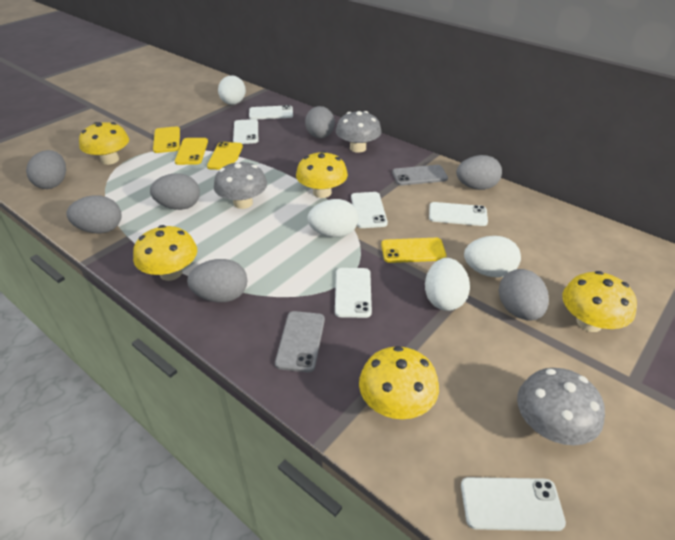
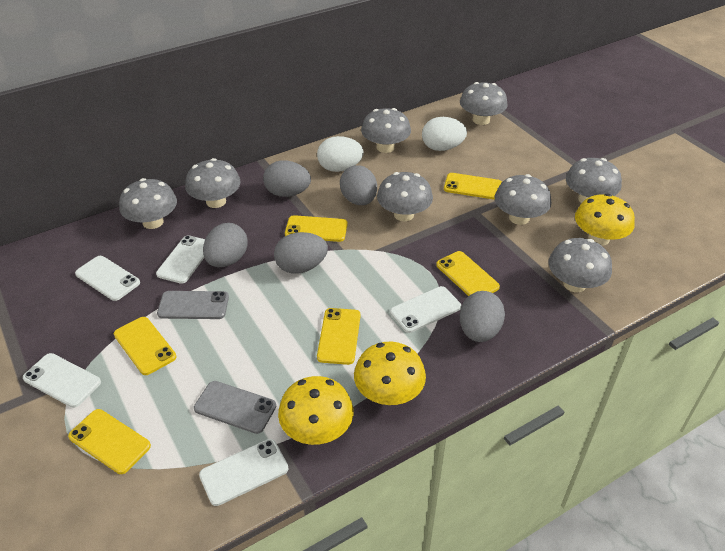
grey egg: [26,150,66,189] [66,195,121,233] [150,173,200,210] [187,259,247,302] [305,106,335,138] [456,155,502,190] [499,269,549,320] = 7 -> [203,223,248,267] [263,160,311,197] [274,232,328,274] [340,165,377,205] [460,291,505,342] = 5
grey mushroom: [214,161,267,209] [336,111,382,153] [517,368,605,445] = 3 -> [119,178,177,229] [185,158,241,208] [361,108,411,153] [377,172,433,221] [460,82,508,125] [495,174,551,225] [548,238,612,292] [566,158,622,203] = 8
white egg: [218,75,246,105] [307,199,358,237] [425,258,470,311] [464,236,521,278] = 4 -> [317,136,364,172] [422,117,467,151] = 2
white phone: [233,119,258,144] [249,105,293,119] [335,268,372,318] [351,192,388,228] [429,202,488,226] [461,477,566,531] = 6 -> [23,353,101,408] [75,256,140,301] [156,235,205,284] [199,439,288,506] [390,286,461,333] = 5
yellow mushroom: [79,122,129,165] [133,225,197,281] [296,151,348,198] [359,346,439,419] [562,271,637,332] = 5 -> [278,376,354,445] [354,342,426,405] [575,193,635,246] = 3
yellow phone: [153,126,180,153] [175,138,208,165] [207,142,243,170] [381,238,447,263] = 4 -> [68,409,151,474] [114,317,177,375] [285,215,347,242] [317,308,361,365] [436,251,500,296] [444,173,502,200] = 6

